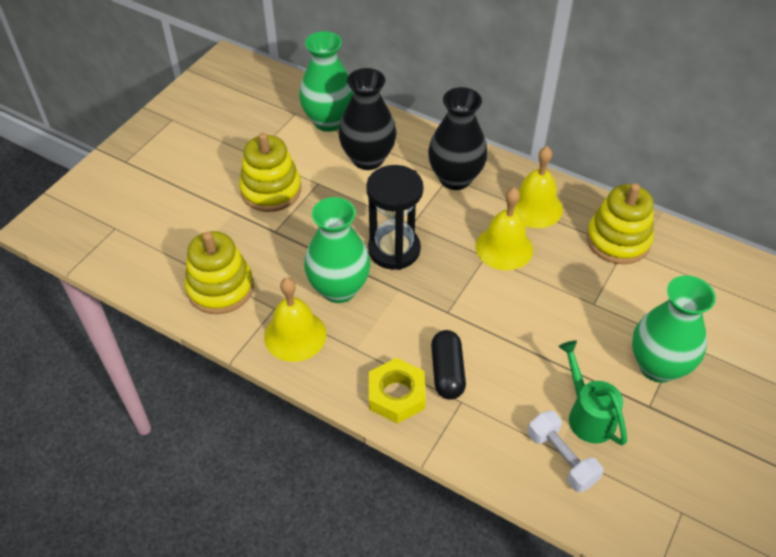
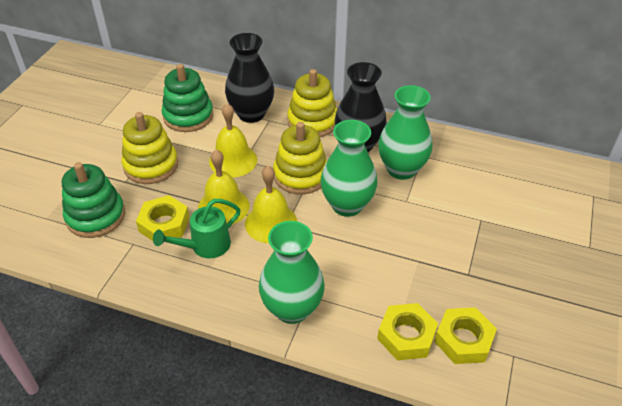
black capsule: [431,330,466,400] = 1 -> none = 0
black hourglass: [366,165,423,270] = 1 -> none = 0
green stacking toy: none = 0 -> [62,162,125,238] [162,64,213,132] = 2
white dumbbell: [528,410,603,492] = 1 -> none = 0
yellow nut: [369,358,426,424] = 1 -> [136,195,189,241] [377,303,438,360] [434,307,497,364] = 3

